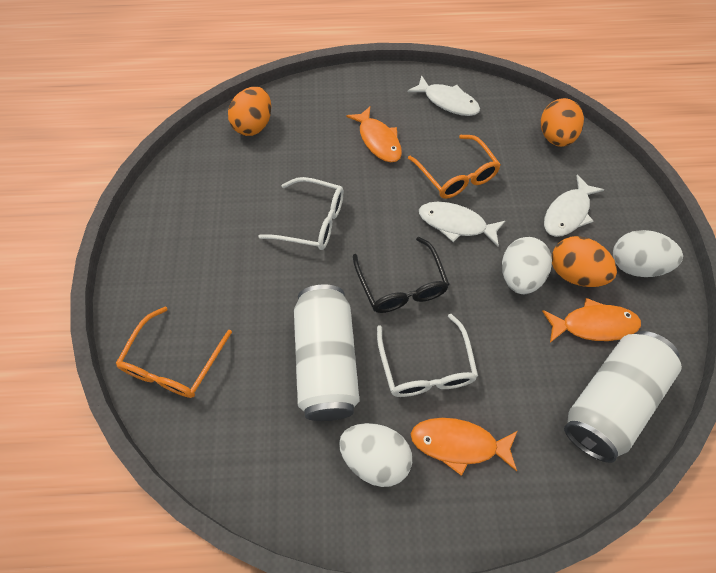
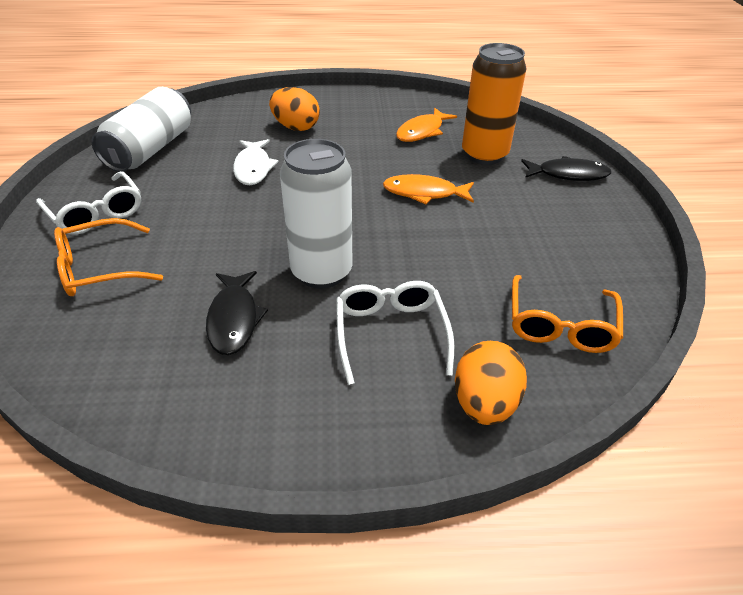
black fish: none = 0 -> [206,271,268,355] [521,156,611,181] = 2
black glasses: [353,237,450,313] = 1 -> none = 0
orange can: none = 0 -> [462,43,526,165] = 1
orange egg: [228,87,271,136] [541,98,584,147] [552,236,617,287] = 3 -> [269,87,320,131] [455,341,527,425] = 2
orange fish: [346,107,402,162] [411,418,517,476] [542,298,641,343] = 3 -> [383,174,474,204] [396,108,457,142] = 2
white egg: [339,423,412,487] [502,237,552,294] [613,230,683,277] = 3 -> none = 0
white fish: [408,75,480,116] [419,202,505,247] [544,175,604,237] = 3 -> [233,139,278,185] = 1

